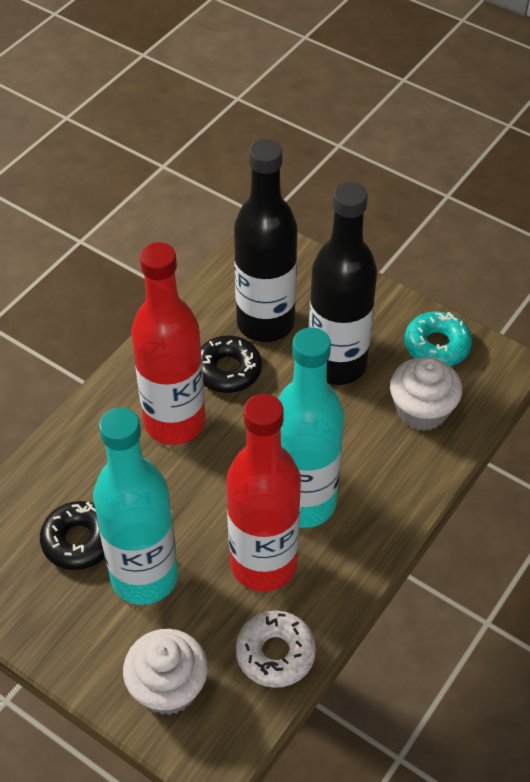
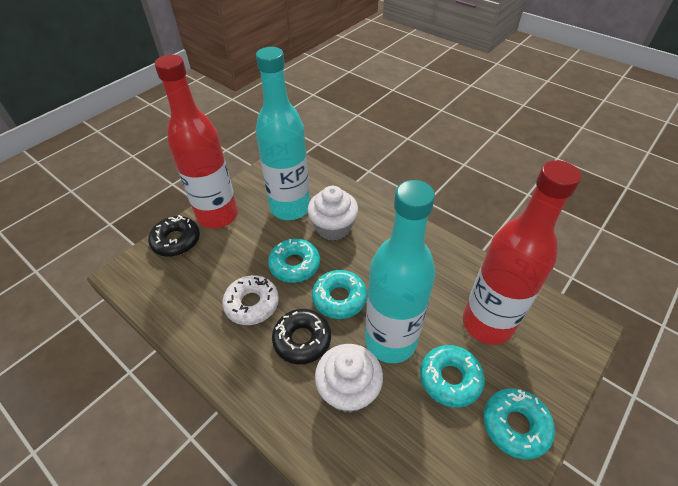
black bottle: [234,139,297,342] [309,182,377,385] = 2 -> none = 0
turquoise donut: [405,311,472,366] = 1 -> [268,239,320,283] [312,270,367,319] [420,345,485,408] [483,389,555,459] = 4

